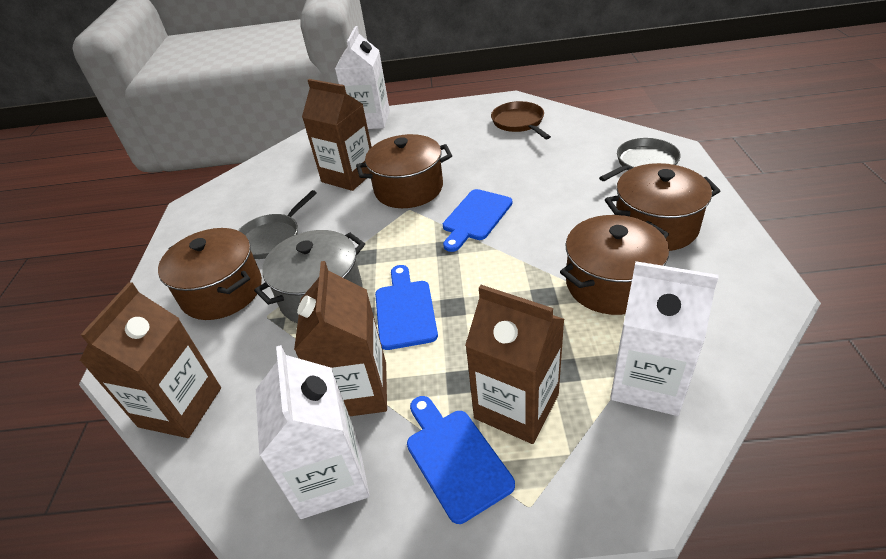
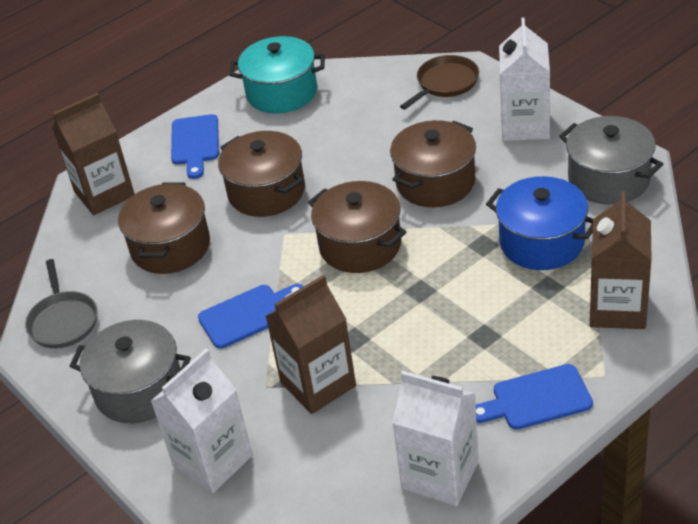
blue pot: none = 0 -> [486,176,593,270] = 1
brown carton: [79,282,221,438] [294,261,387,416] [302,79,372,191] [465,285,565,444] = 4 -> [52,93,135,215] [265,275,356,414] [590,192,652,329] = 3
grey pan: [238,190,317,259] [599,138,681,181] = 2 -> [25,259,98,348] = 1
grey pot: [254,230,365,324] = 1 -> [70,320,191,423] [559,116,663,205] = 2
turquoise pot: none = 0 -> [229,36,325,113] = 1

